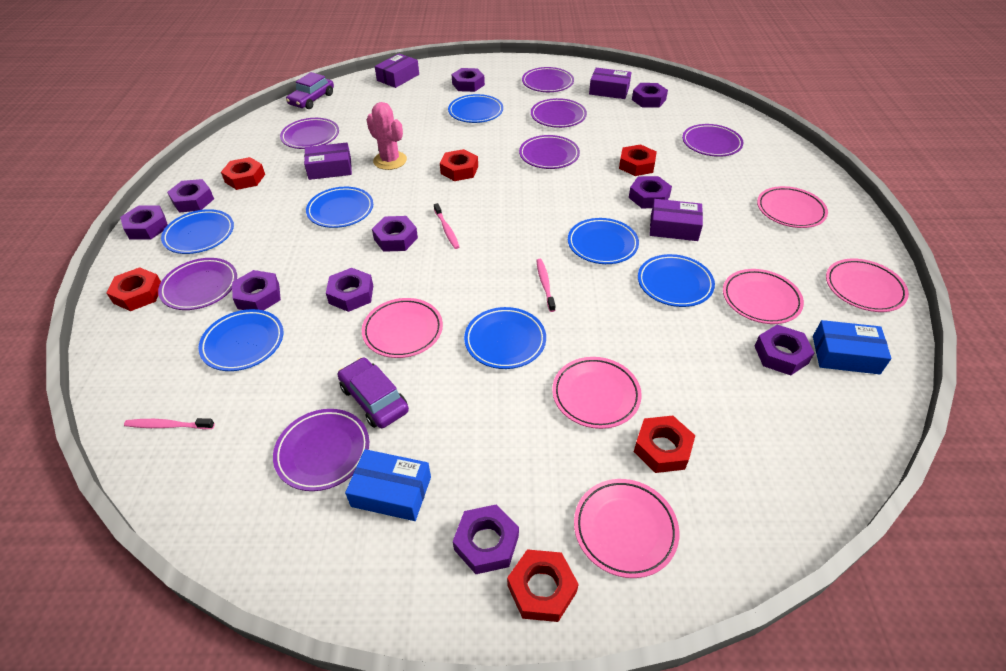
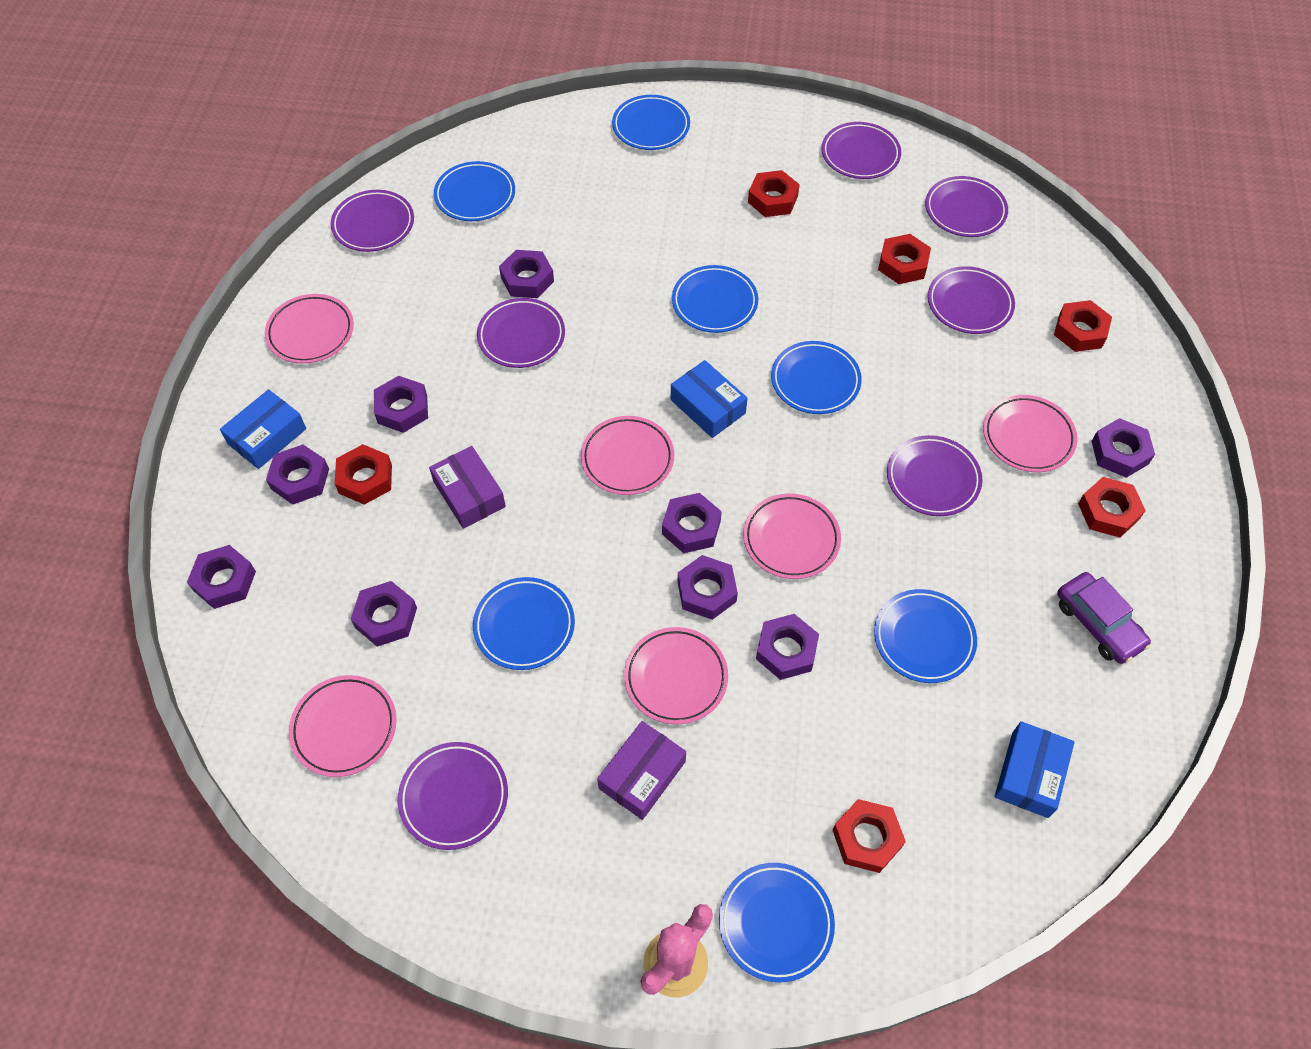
blue box: [345,449,431,521] [813,320,892,374] = 2 -> [220,389,306,469] [671,360,748,438] [994,721,1075,818] = 3
pink toothbrush: [124,418,215,429] [434,203,459,249] [536,259,556,312] = 3 -> none = 0
purple box: [304,143,352,180] [375,54,419,88] [589,68,632,99] [650,199,703,241] = 4 -> [429,446,506,529] [597,721,686,820] = 2
purple car: [286,72,334,109] [338,357,409,428] = 2 -> [1057,572,1151,664] = 1
purple nut: [120,205,168,240] [167,179,214,212] [232,270,281,310] [326,268,373,312] [372,216,418,252] [451,68,485,92] [453,504,519,574] [629,176,672,208] [632,83,668,108] [755,325,814,375] = 10 -> [187,545,256,609] [266,444,329,505] [351,581,417,647] [374,376,428,433] [499,250,554,298] [662,493,722,553] [677,555,738,620] [756,614,819,680] [1091,418,1155,478] = 9

